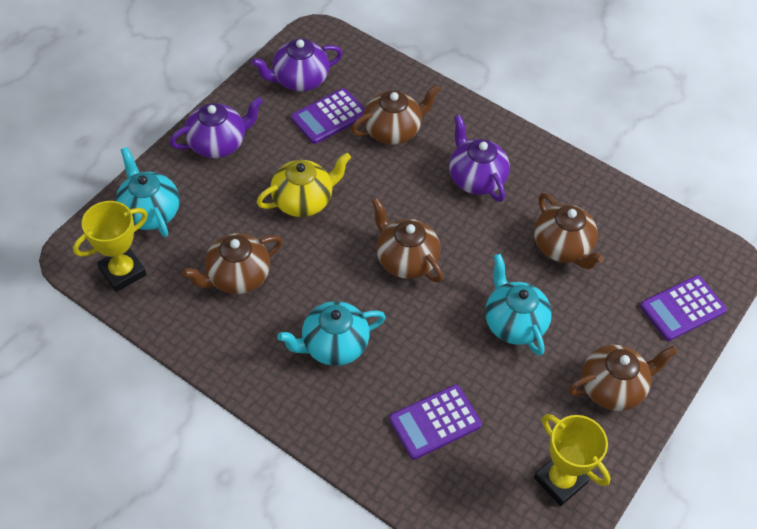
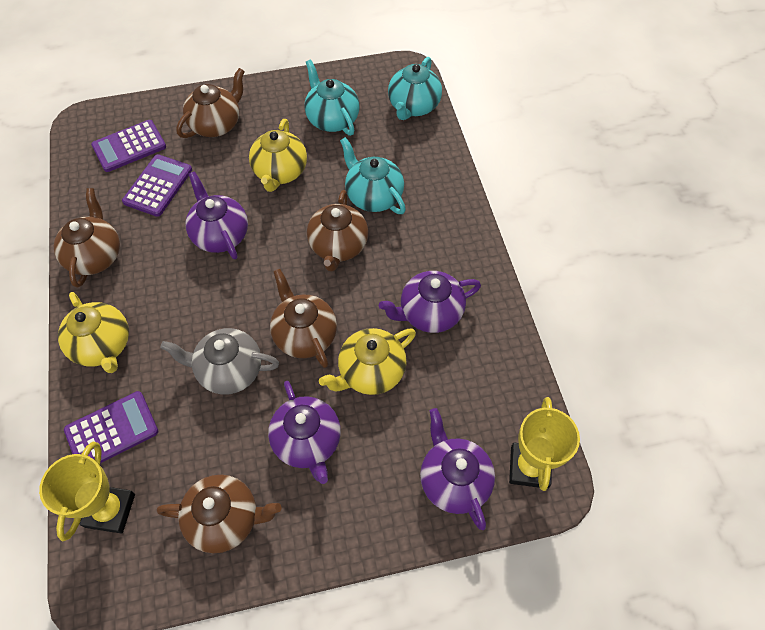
grey teapot: none = 0 -> [160,328,279,395] = 1
purple teapot: [170,97,263,158] [252,38,343,91] [449,115,510,202] = 3 -> [185,171,248,259] [268,381,341,484] [379,271,481,333] [420,408,495,530] = 4
yellow teapot: [257,153,351,217] = 1 -> [58,292,129,373] [249,119,307,192] [319,328,416,395] = 3

